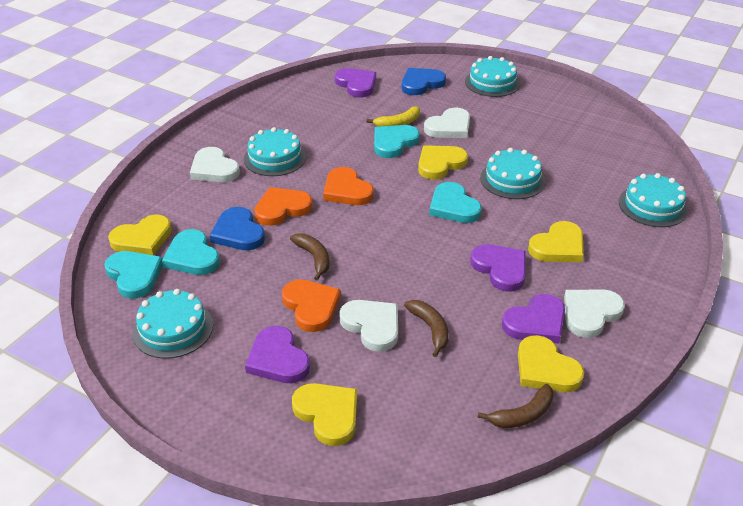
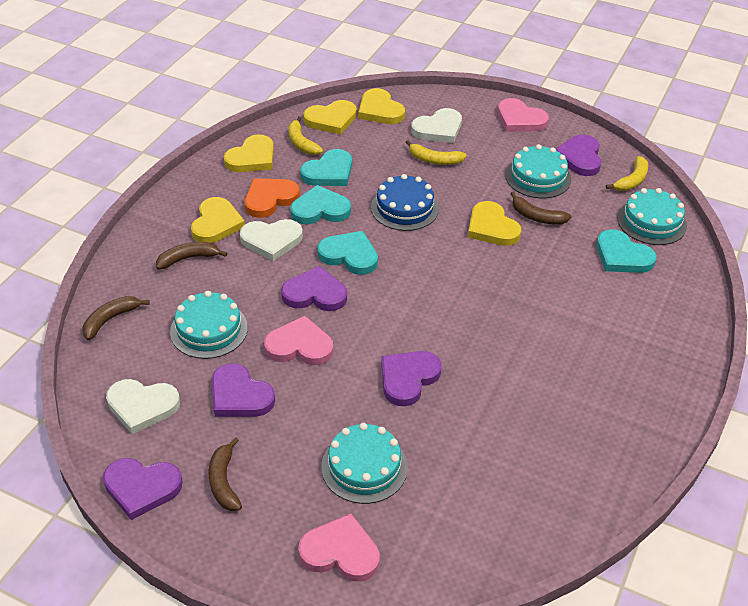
blue cake: none = 0 -> [371,174,439,231] = 1
blue heart: [209,207,265,250] [402,68,446,95] = 2 -> none = 0
brown banana: [290,233,329,281] [404,300,449,357] [478,384,554,428] = 3 -> [83,296,150,340] [156,242,227,270] [208,437,242,511] [510,192,572,225] = 4
orange heart: [254,187,313,226] [282,279,341,332] [323,167,374,205] = 3 -> [245,178,300,218] = 1
pink heart: none = 0 -> [264,316,333,365] [298,514,380,582] [498,98,549,132] = 3
purple heart: [245,326,310,383] [335,68,376,97] [470,244,526,291] [502,294,565,343] = 4 -> [103,458,182,520] [212,363,275,417] [281,266,347,311] [381,351,441,406] [556,135,602,176] = 5
turquoise cake: [133,289,213,359] [244,127,306,176] [465,56,520,97] [480,148,545,199] [619,173,688,227] = 5 -> [170,291,248,359] [321,423,408,504] [505,144,571,198] [617,188,687,245] = 4
white heart: [190,147,240,182] [339,300,398,352] [424,108,470,138] [564,289,625,338] = 4 -> [106,379,180,434] [240,219,303,261] [411,108,462,143] = 3
yellow banana: [366,107,420,127] = 1 -> [288,116,323,155] [406,140,467,165] [606,156,648,191] = 3

